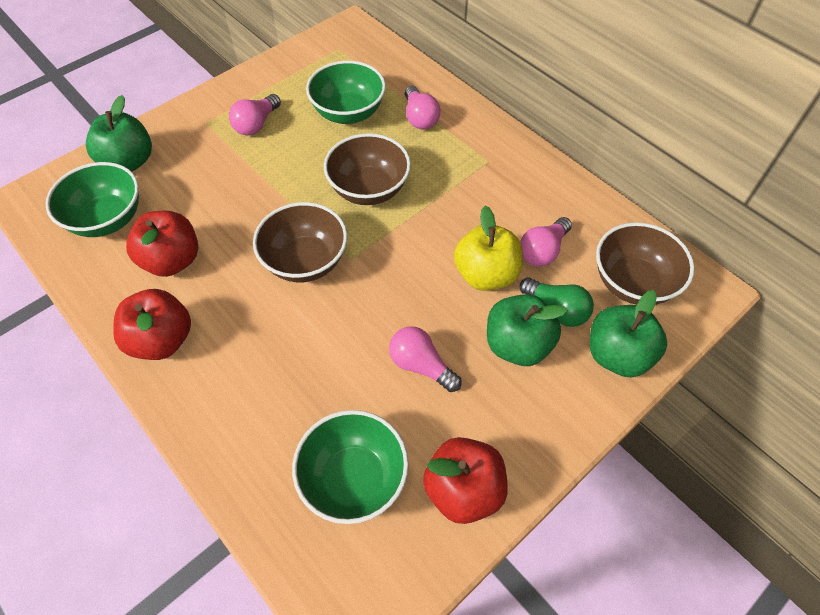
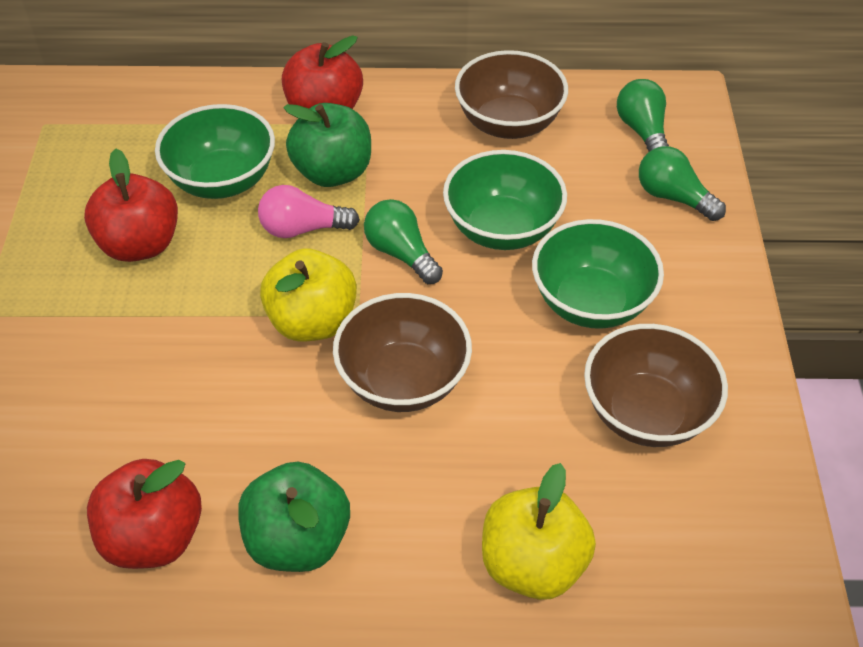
green apple: [86,95,152,172] [487,294,567,366] [590,290,667,377] = 3 -> [238,462,350,572] [283,103,371,187] = 2
green light bulb: [520,277,594,327] = 1 -> [364,199,443,284] [617,79,669,152] [639,146,726,221] = 3
pink light bulb: [229,94,281,136] [389,326,462,392] [405,86,440,130] [520,217,572,267] = 4 -> [258,185,360,238] = 1
yellow apple: [454,206,523,291] = 1 -> [260,248,357,342] [482,463,596,600] = 2

